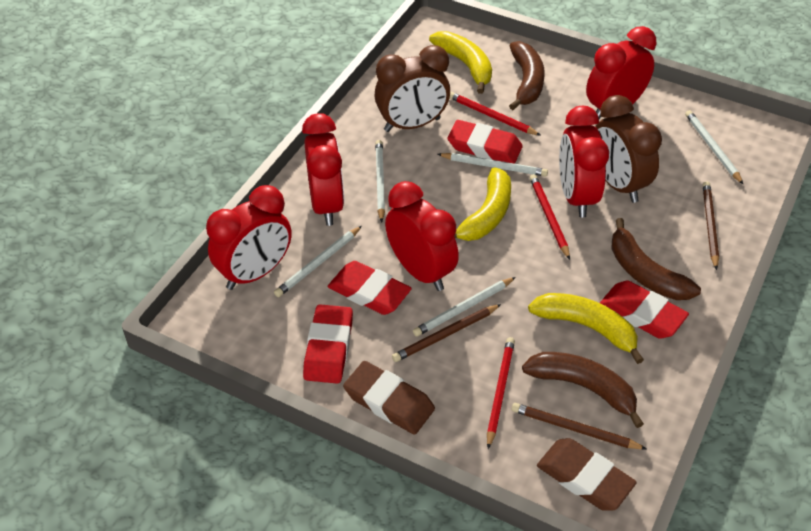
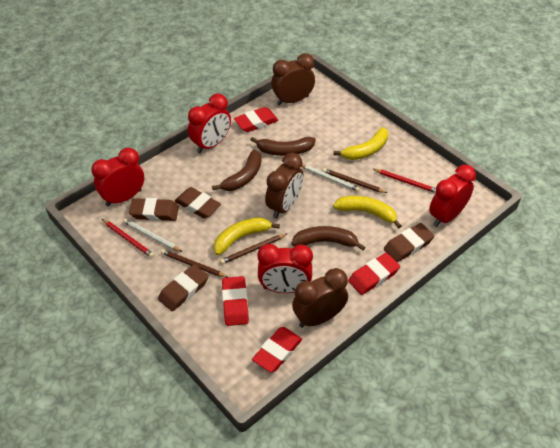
brown clock: [374,45,450,132] [595,95,662,203] = 2 -> [265,153,304,219] [271,53,315,105] [292,268,348,328] = 3
brown eraser: [343,361,435,435] [537,438,637,511] = 2 -> [129,198,179,221] [158,264,209,311] [175,187,221,219] [384,223,434,262] = 4
red clock: [206,185,292,290] [302,113,344,226] [385,181,459,291] [559,106,609,218] [586,26,656,119] = 5 -> [91,148,144,206] [188,93,231,153] [257,244,313,293] [429,165,476,227] = 4
red pencil: [450,92,541,136] [487,337,515,449] [530,174,570,260] = 3 -> [102,219,154,258] [373,169,436,193] = 2
white pencil: [274,226,362,297] [375,140,385,222] [413,277,516,337] [438,153,548,176] [685,110,743,184] = 5 -> [123,219,182,252] [302,164,360,192] = 2

